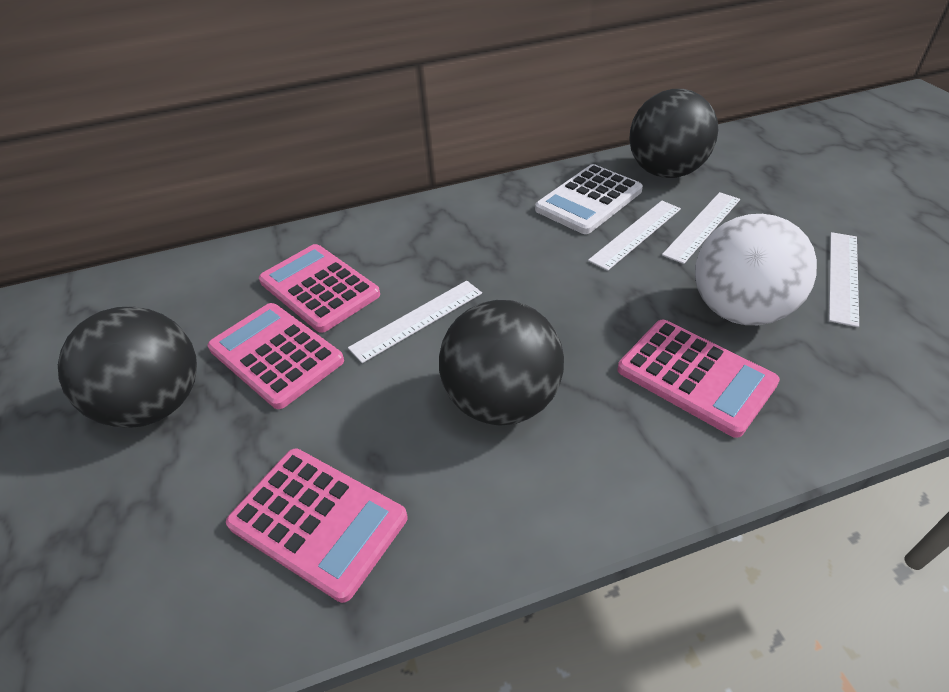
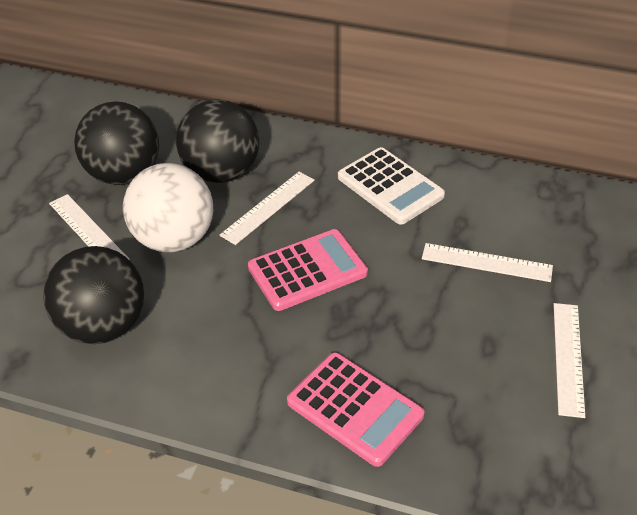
pink calculator: [207,303,344,409] [226,449,408,603] [259,244,380,333] [618,320,780,438] = 4 -> [248,229,368,311] [287,352,424,467] = 2

